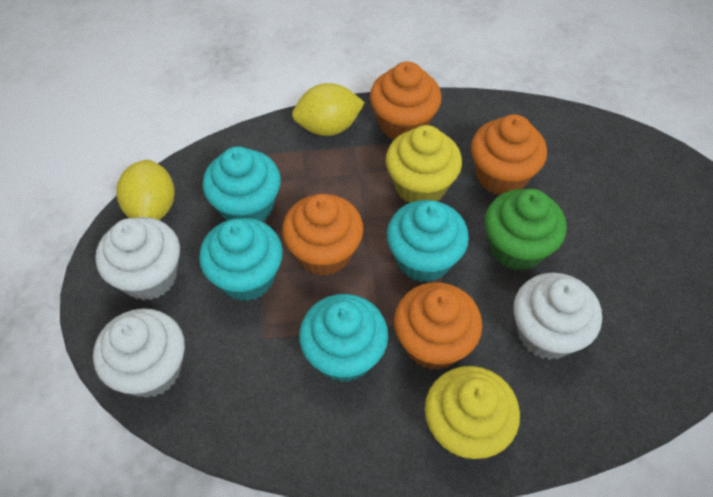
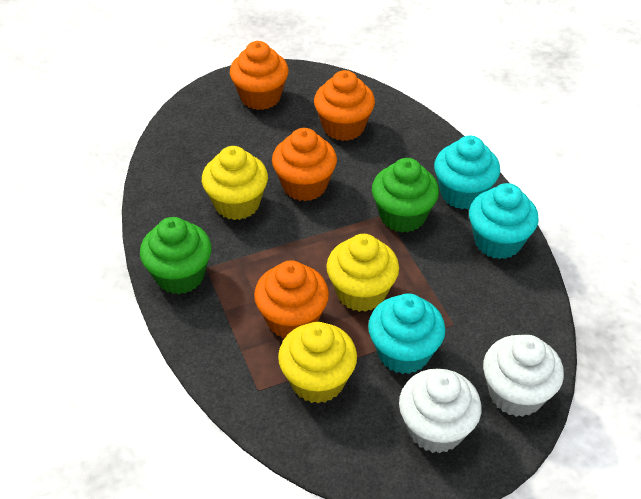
green cupcake: [485,189,567,271] = 1 -> [140,217,212,294] [372,158,439,232] = 2
turquoise cupcake: [199,218,283,301] [202,146,281,222] [299,294,388,382] [387,200,469,282] = 4 -> [368,293,445,374] [434,136,500,209] [469,183,539,259] = 3
white cupcake: [93,309,185,398] [95,217,180,301] [514,273,602,360] = 3 -> [399,369,482,453] [483,335,564,417] = 2
yellow cupcake: [386,125,462,203] [425,366,520,459] = 2 -> [202,146,268,220] [278,322,357,404] [326,234,399,312] = 3
yellow lemon: [117,160,175,220] [292,83,365,136] = 2 -> none = 0

